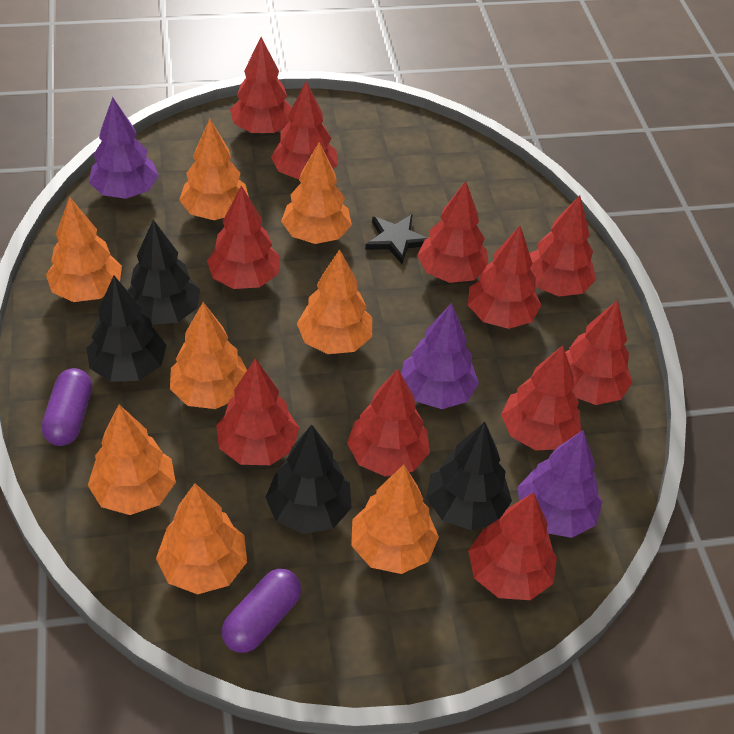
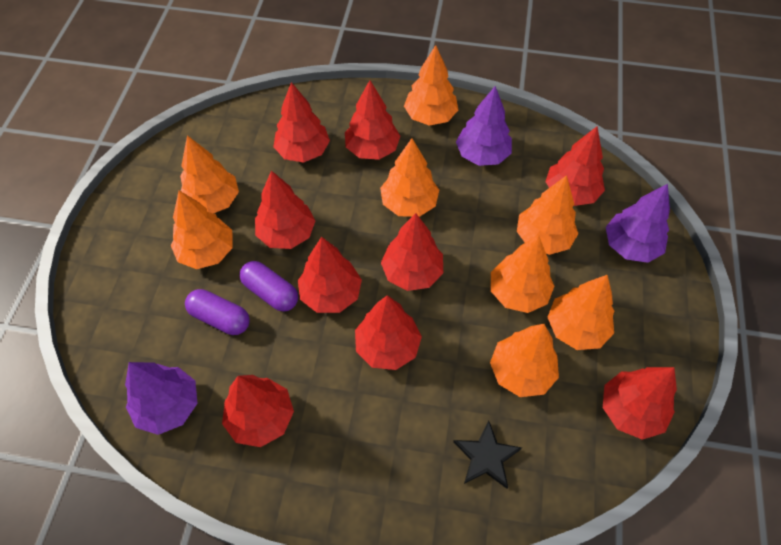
black tree: [87,276,167,382] [127,220,200,325] [265,425,352,534] [426,422,512,530] = 4 -> none = 0
red tree: [207,186,280,289] [216,358,299,465] [230,37,292,134] [271,81,337,180] [347,369,430,477] [417,181,488,283] [468,226,542,329] [468,492,557,600] [501,345,581,450] [529,195,596,297] [565,300,633,405] = 11 -> [222,375,294,447] [255,170,315,249] [273,82,330,162] [298,236,362,313] [345,80,400,160] [355,295,422,370] [381,213,443,291] [545,127,605,206] [603,367,677,440] = 9

